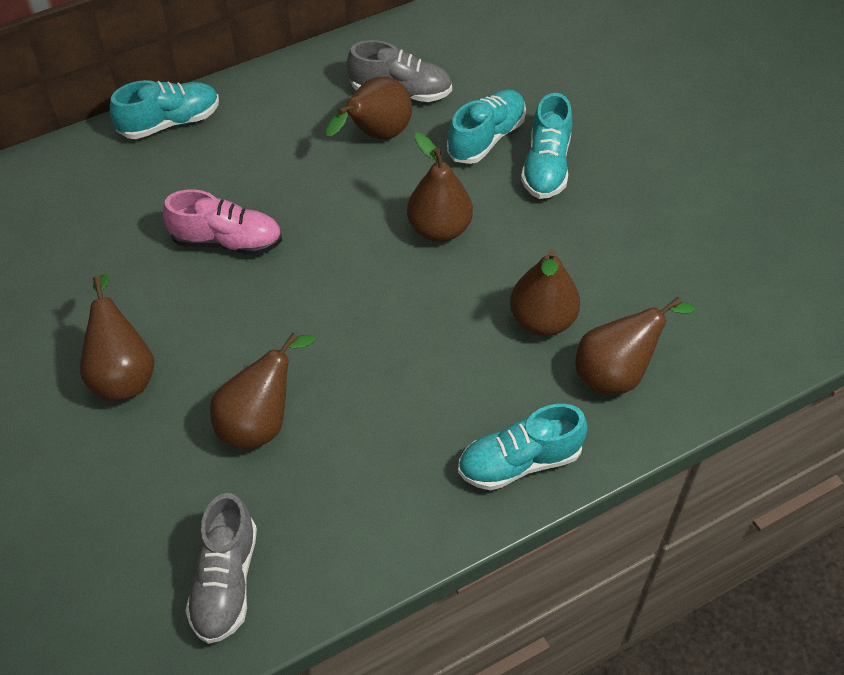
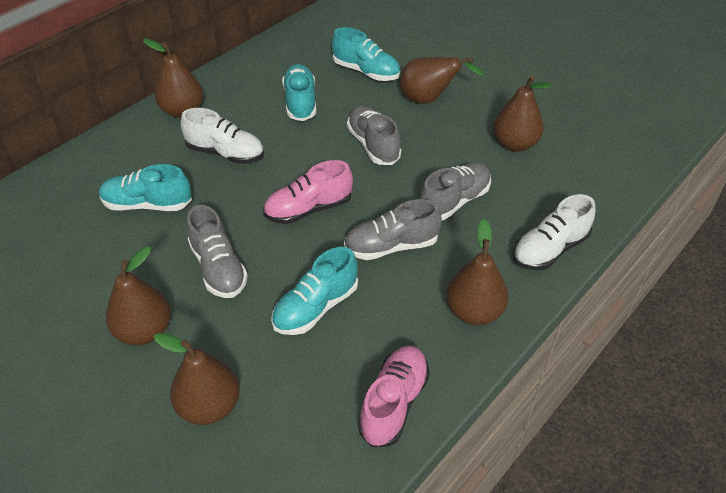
grey shoe: [185,493,257,644] [347,40,452,102] = 2 -> [187,205,248,298] [344,199,442,260] [347,105,401,165] [420,163,491,220] = 4
pink shoe: [163,190,282,255] = 1 -> [263,160,353,224] [358,346,430,447] = 2
white shoe: none = 0 -> [181,108,264,164] [513,194,596,270] = 2

